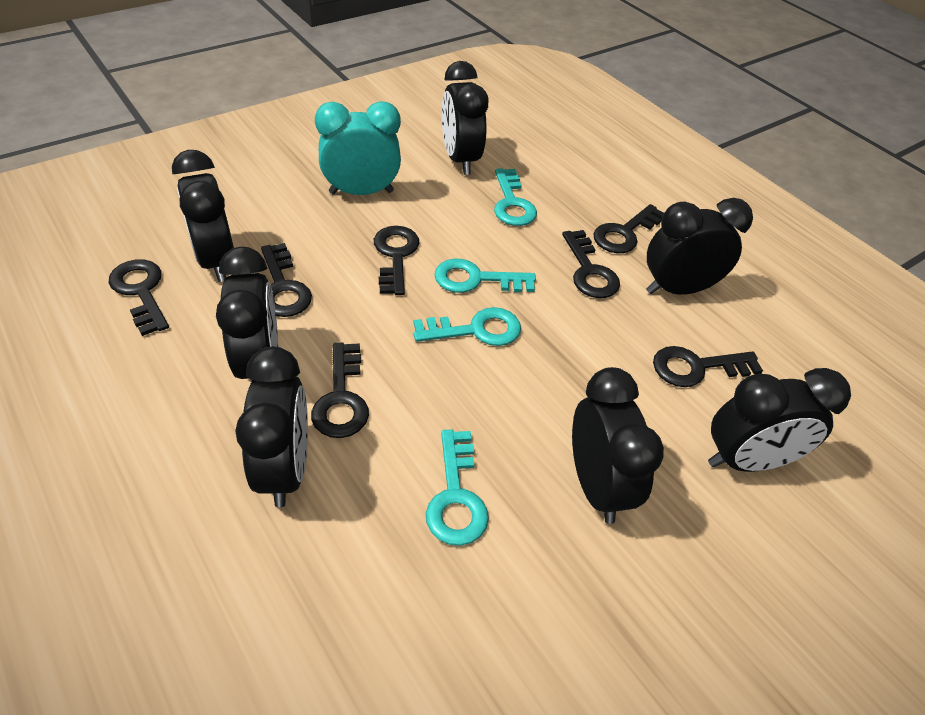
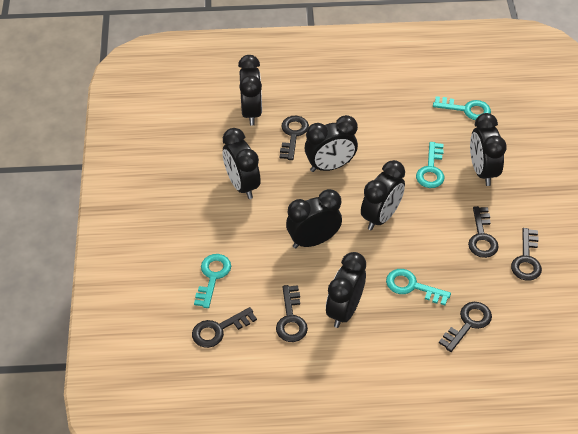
black key: [109,259,169,336] [261,243,312,317] [311,342,369,438] [374,226,419,295] [562,230,620,298] [593,204,664,253] [653,346,763,387] = 7 -> [192,307,257,348] [276,285,308,342] [280,116,309,160] [439,302,492,352] [468,206,499,258] [511,228,542,281] = 6
turquoise clock: [315,101,401,195] = 1 -> none = 0

